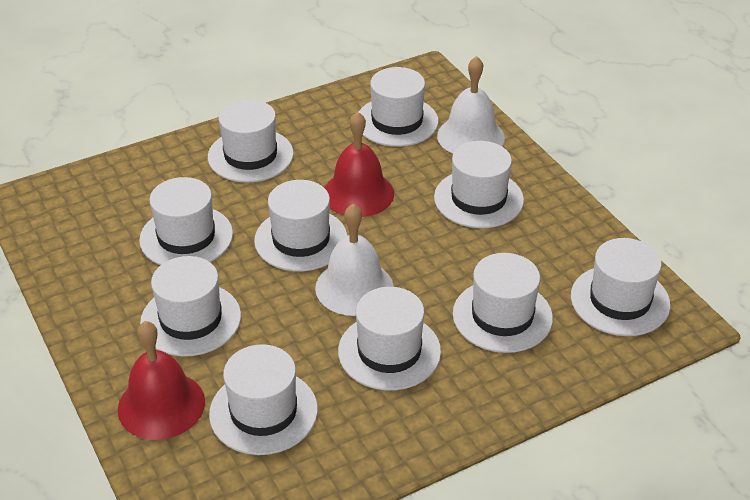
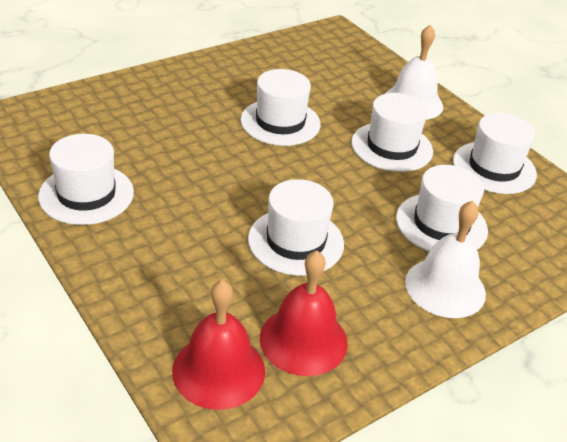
white hat: [139,177,233,265] [140,256,241,357] [208,99,294,183] [209,344,318,455] [254,180,348,271] [338,287,441,391] [359,67,439,147] [434,141,524,228] [453,253,553,353] [571,238,671,336] = 10 -> [38,134,134,225] [240,69,320,146] [248,179,344,276] [351,93,433,172] [396,165,488,252] [453,113,537,194] = 6

